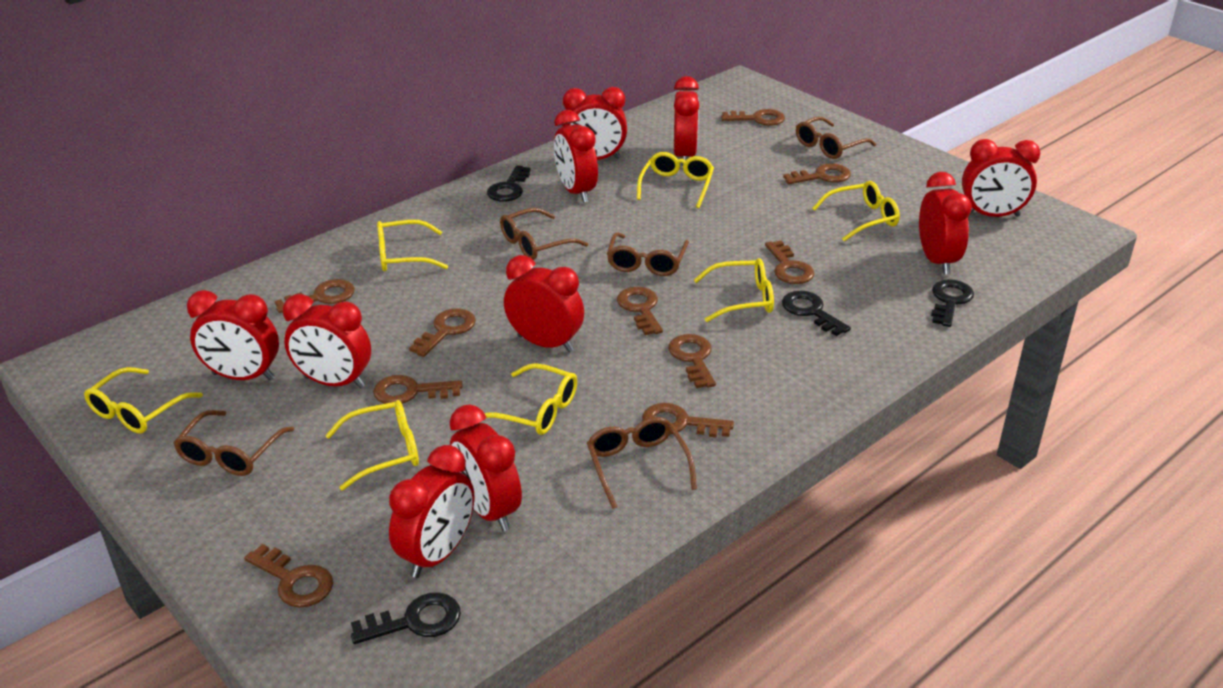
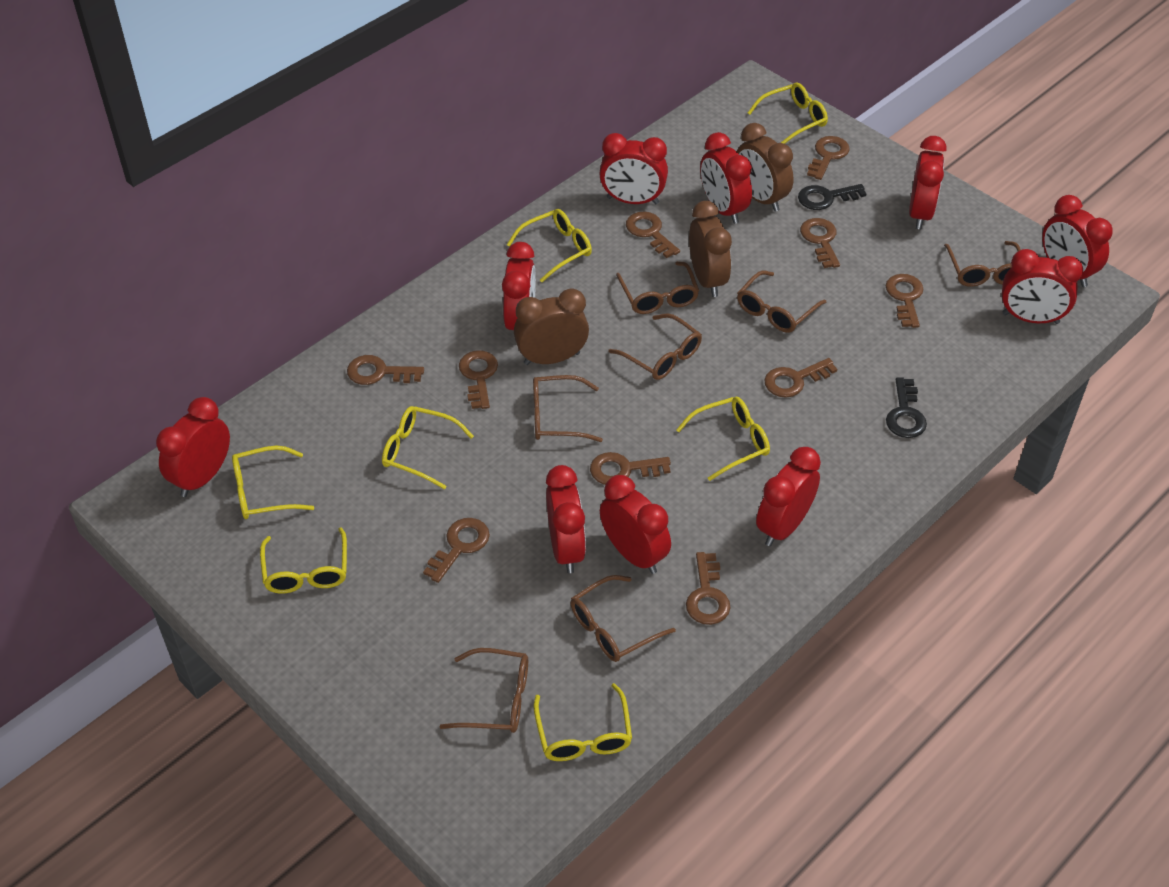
black key: [351,592,461,644] [487,165,530,202] [782,291,851,336] [931,279,974,327] = 4 -> [798,184,866,210] [886,377,927,438] = 2
brown clock: none = 0 -> [514,288,589,365] [689,201,732,297] [737,123,794,212] = 3
brown glasses: [174,410,294,476] [500,208,588,260] [587,417,697,509] [607,232,689,276] [796,116,876,159] = 5 -> [440,648,528,733] [533,375,603,442] [571,575,676,662] [608,313,702,380] [616,261,699,314] [737,270,826,333] [944,241,1021,287] = 7

